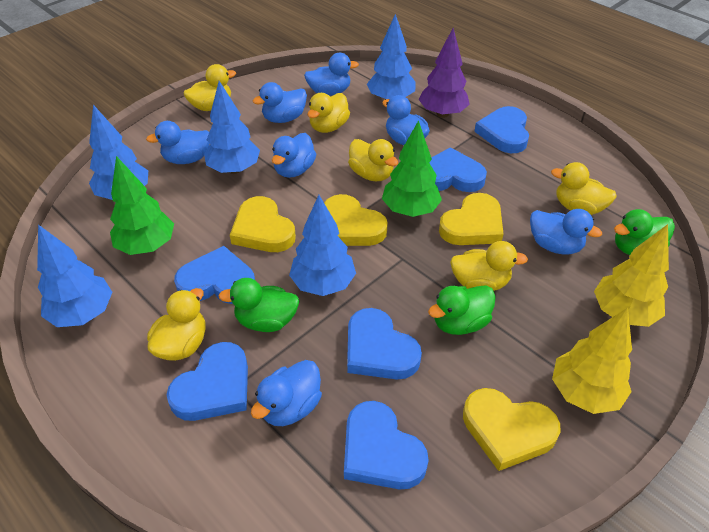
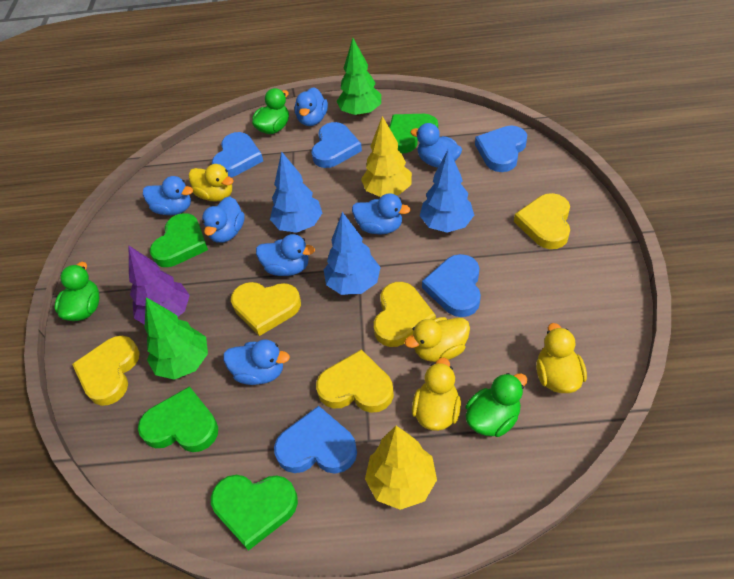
blue heart: [167,342,248,421] [174,246,255,304] [344,401,429,489] [347,308,422,379] [429,147,487,192] [474,106,529,153] = 6 -> [212,132,263,177] [274,406,357,474] [312,122,362,168] [422,254,481,317] [475,126,527,172] = 5
blue tree: [37,224,112,327] [89,105,148,200] [204,81,260,174] [289,195,356,296] [367,14,416,100] = 5 -> [270,151,322,233] [324,212,381,295] [420,149,474,232] = 3
green heart: none = 0 -> [138,386,218,452] [150,213,208,267] [211,475,298,551] [389,114,438,154] = 4
yellow duck: [147,288,205,361] [184,64,236,111] [307,93,350,133] [348,139,398,181] [450,241,528,291] [551,162,617,215] = 6 -> [189,164,233,202] [405,317,470,362] [412,358,461,431] [536,323,587,393] = 4
yellow heart: [230,196,296,252] [324,194,388,246] [439,193,503,245] [463,388,561,471] = 4 -> [72,336,140,406] [231,282,301,336] [316,349,394,413] [374,282,436,347] [514,193,570,249] = 5

